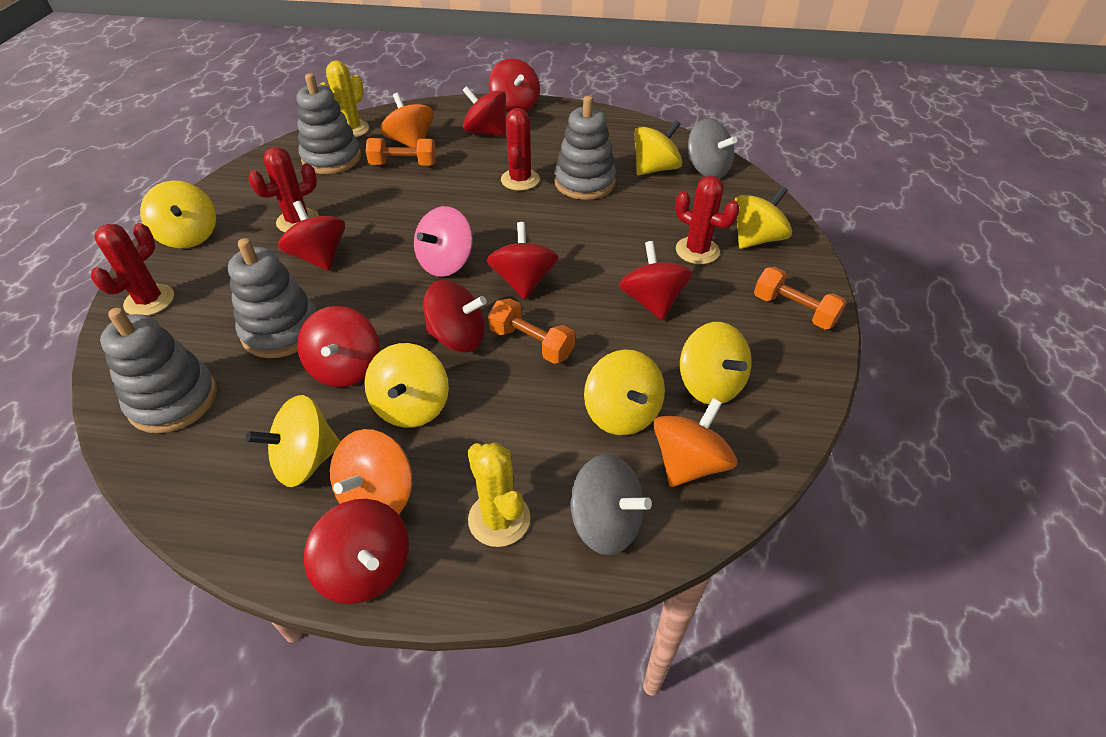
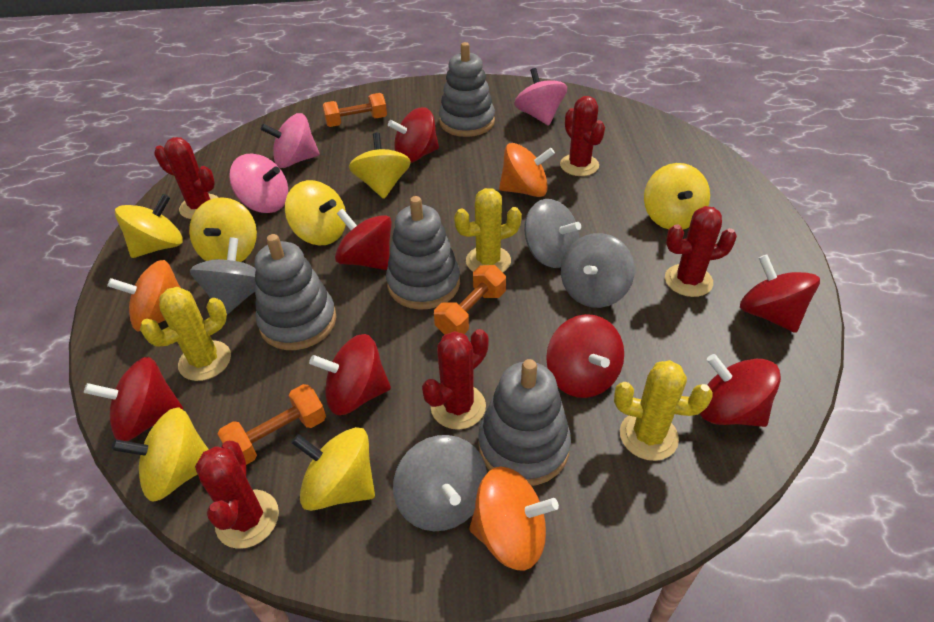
grey spinning top: [570,454,652,555] [688,119,737,178] = 2 -> [190,237,256,315] [393,435,487,531] [524,199,581,268] [561,233,635,308] = 4
pink spinning top: [414,206,473,277] = 1 -> [229,154,288,213] [261,113,320,168] [514,68,567,126] = 3
red cactus: [91,223,174,316] [248,147,319,232] [501,108,540,191] [675,176,740,264] = 4 -> [154,137,219,219] [195,441,279,549] [422,329,489,430] [560,96,605,176] [665,206,737,297] = 5
red spinning top: [278,201,345,271] [297,306,379,387] [304,499,409,604] [423,280,487,352] [463,86,506,137] [487,222,559,300] [489,58,540,112] [619,241,693,320] = 8 -> [84,357,184,441] [309,334,391,415] [335,208,392,270] [388,107,439,163] [546,314,624,398] [700,354,781,427] [740,255,820,333] = 7
yellow cactus: [320,61,369,137] [467,443,531,547] = 2 -> [140,287,231,381] [454,188,522,273] [614,360,712,461] = 3

